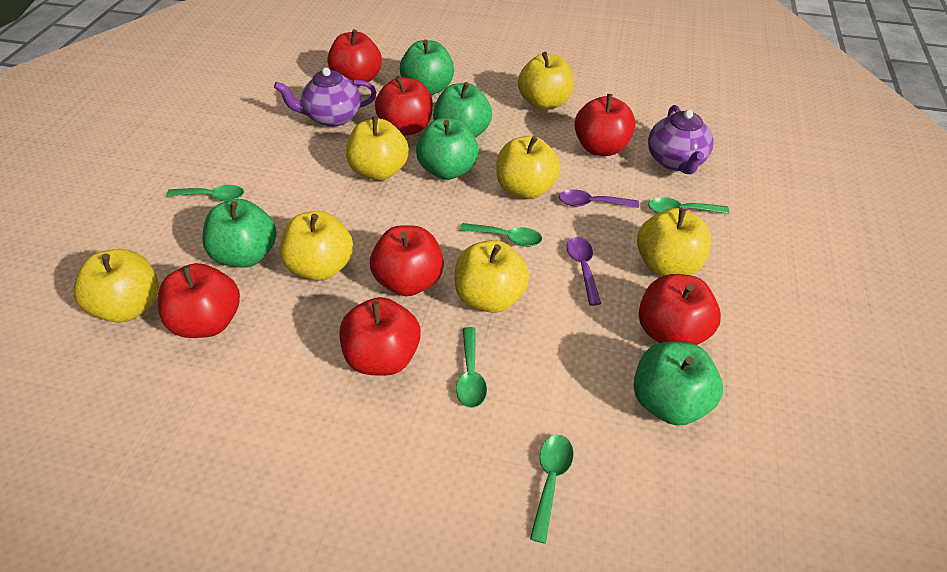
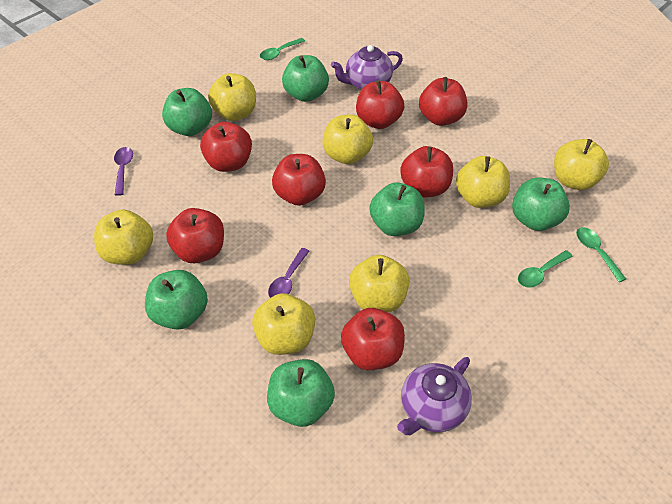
green apple: [202,199,277,268] [400,40,454,95] [416,118,479,180] [433,82,492,138] [633,342,723,426] = 5 -> [145,270,208,330] [162,88,212,136] [267,359,335,427] [282,55,329,102] [369,183,425,236] [512,177,570,231] = 6
green spoon: [166,185,244,201] [456,327,487,408] [460,223,542,247] [530,435,574,544] [648,197,729,214] = 5 -> [260,38,305,60] [518,250,573,287] [576,227,626,282] = 3

